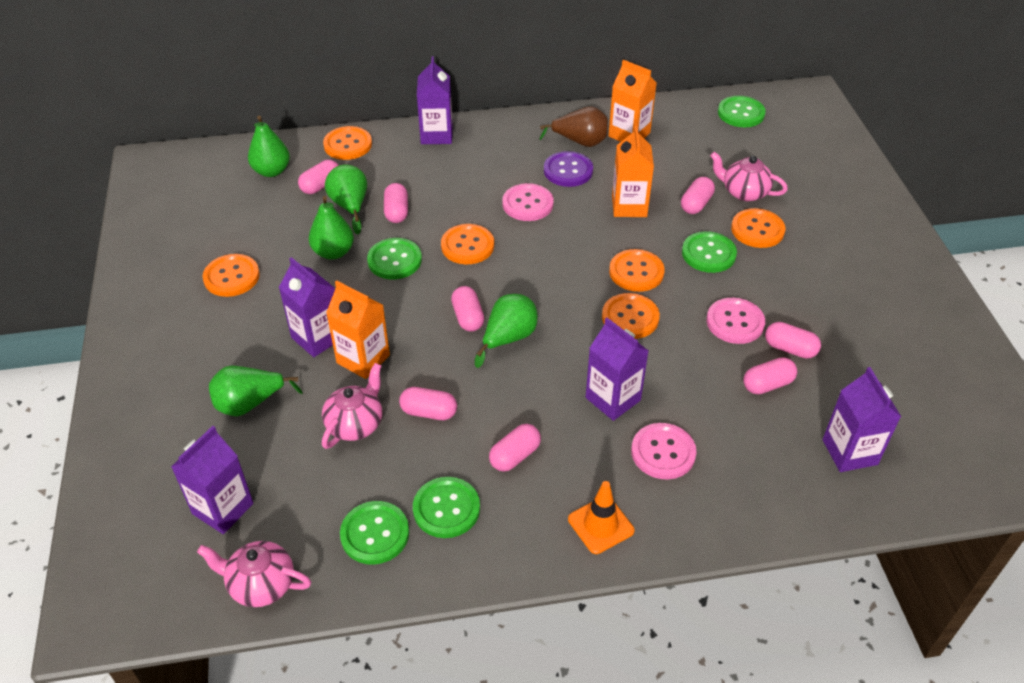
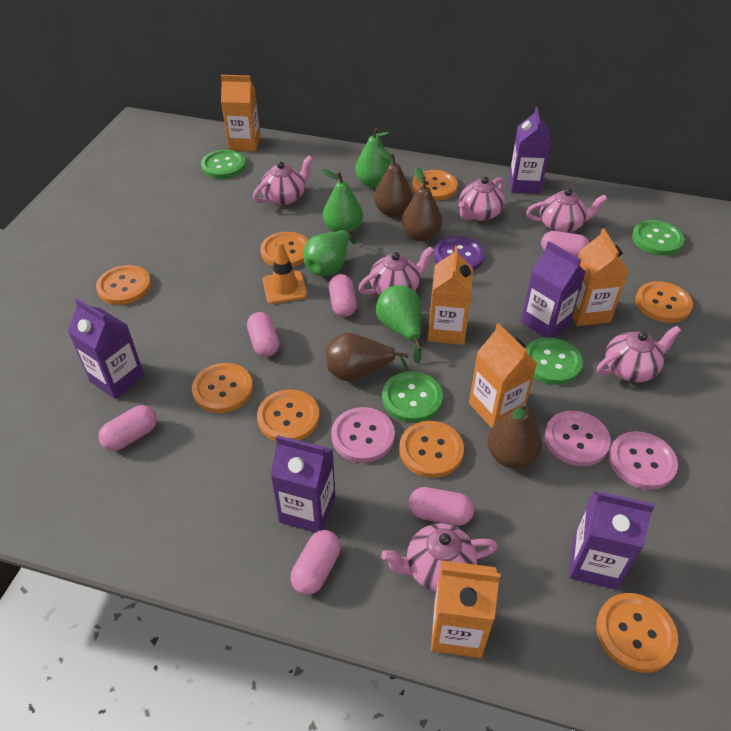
brown pear: [540,106,608,147] = 1 -> [326,333,409,382] [374,148,413,217] [402,167,442,241] [487,402,542,469] = 4
green button: [340,501,409,565] [367,238,422,279] [413,477,480,538] [682,231,737,273] [718,96,766,127] = 5 -> [201,150,246,179] [382,371,443,423] [526,337,583,385] [632,220,684,255] = 4
green pear: [209,366,303,417] [248,115,290,177] [309,196,354,260] [325,164,367,235] [475,294,538,368] = 5 -> [303,229,356,276] [322,169,363,234] [355,127,391,188] [376,285,422,364] = 4
orange button: [202,254,260,297] [323,126,372,160] [441,224,494,264] [602,293,660,339] [609,249,665,292] [731,208,785,248] = 6 -> [96,265,151,305] [192,363,253,413] [257,389,320,441] [260,232,308,267] [399,421,464,478] [412,170,458,201] [596,593,678,673] [635,281,693,323] = 8
orange carton: [326,280,390,379] [608,59,657,142] [612,125,654,217] = 3 -> [221,75,261,151] [428,246,473,345] [431,560,500,658] [469,323,537,428] [572,228,629,326] = 5
pink capsule: [298,160,339,194] [384,183,408,223] [399,387,457,420] [451,286,484,332] [489,424,541,472] [681,177,715,214] [743,357,797,394] [765,322,821,359] = 8 -> [99,405,157,451] [247,312,279,357] [291,530,341,595] [329,274,357,317] [409,487,474,526] [541,231,589,257] = 6
pink teapot: [197,541,311,607] [322,363,382,449] [710,152,788,201] = 3 -> [253,155,313,205] [358,247,434,295] [381,523,498,592] [459,177,505,221] [526,188,608,233] [597,326,681,382] = 6

